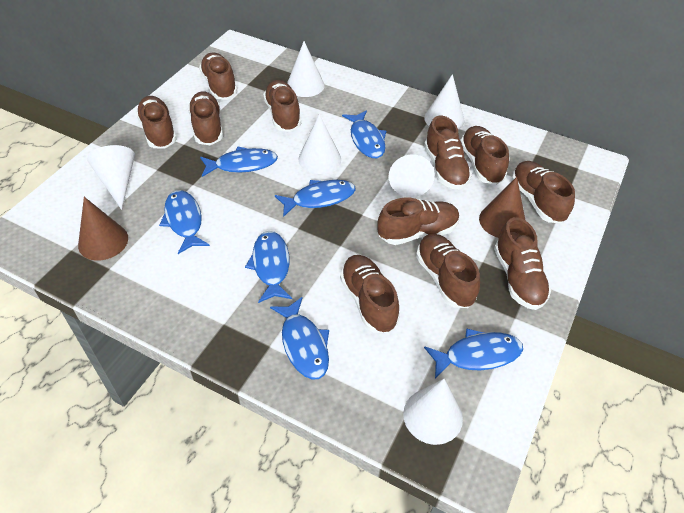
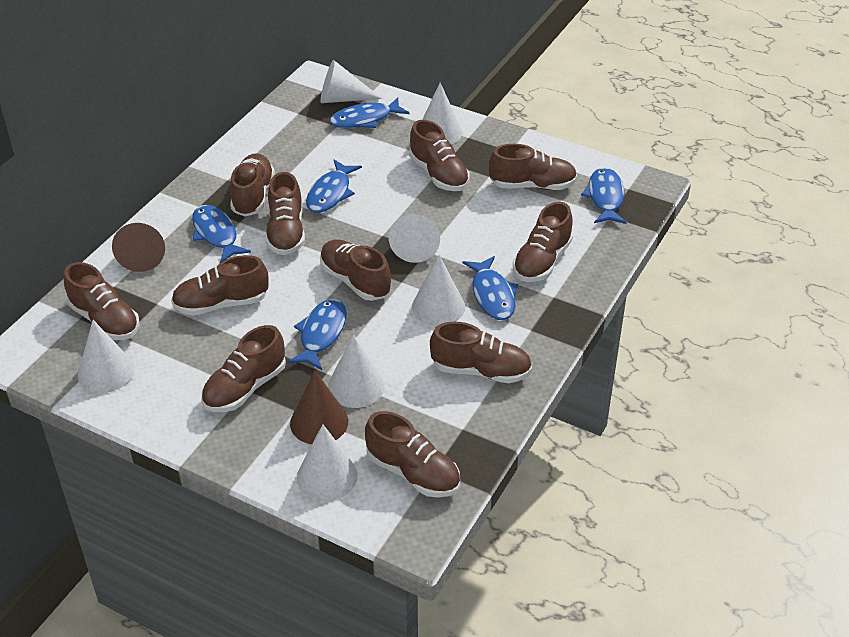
blue fish: [159,190,210,254] [200,147,278,177] [245,231,292,303] [270,297,329,380] [275,180,356,217] [342,110,386,158] [424,329,523,379] = 7 -> [192,205,251,263] [288,299,347,370] [306,160,362,213] [329,97,409,128] [462,256,518,320] [581,167,627,224] = 6
white cone: [87,145,135,210] [287,41,324,97] [299,114,341,174] [388,154,435,197] [403,379,463,445] [424,74,465,130] = 6 -> [78,320,135,393] [297,424,358,501] [321,60,382,103] [328,334,385,408] [389,214,440,263] [412,255,465,326] [422,83,462,144] = 7

